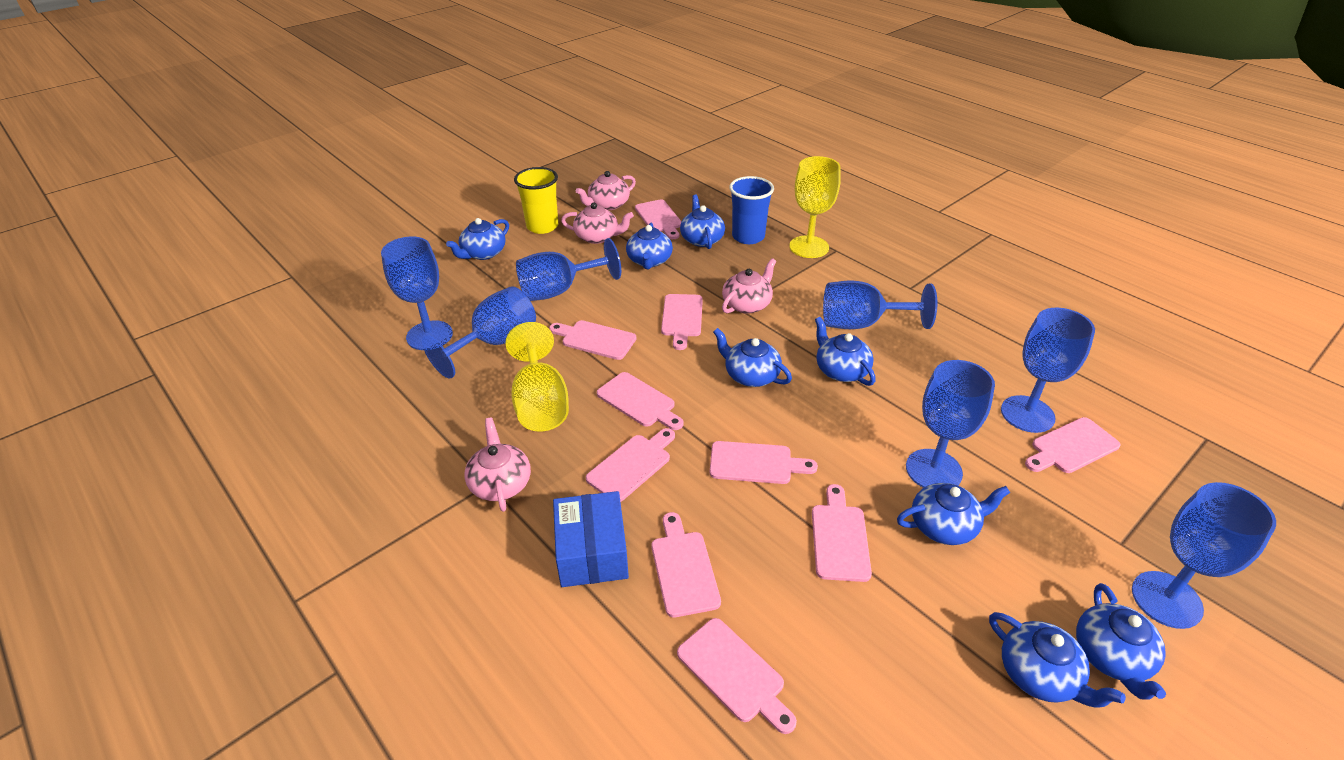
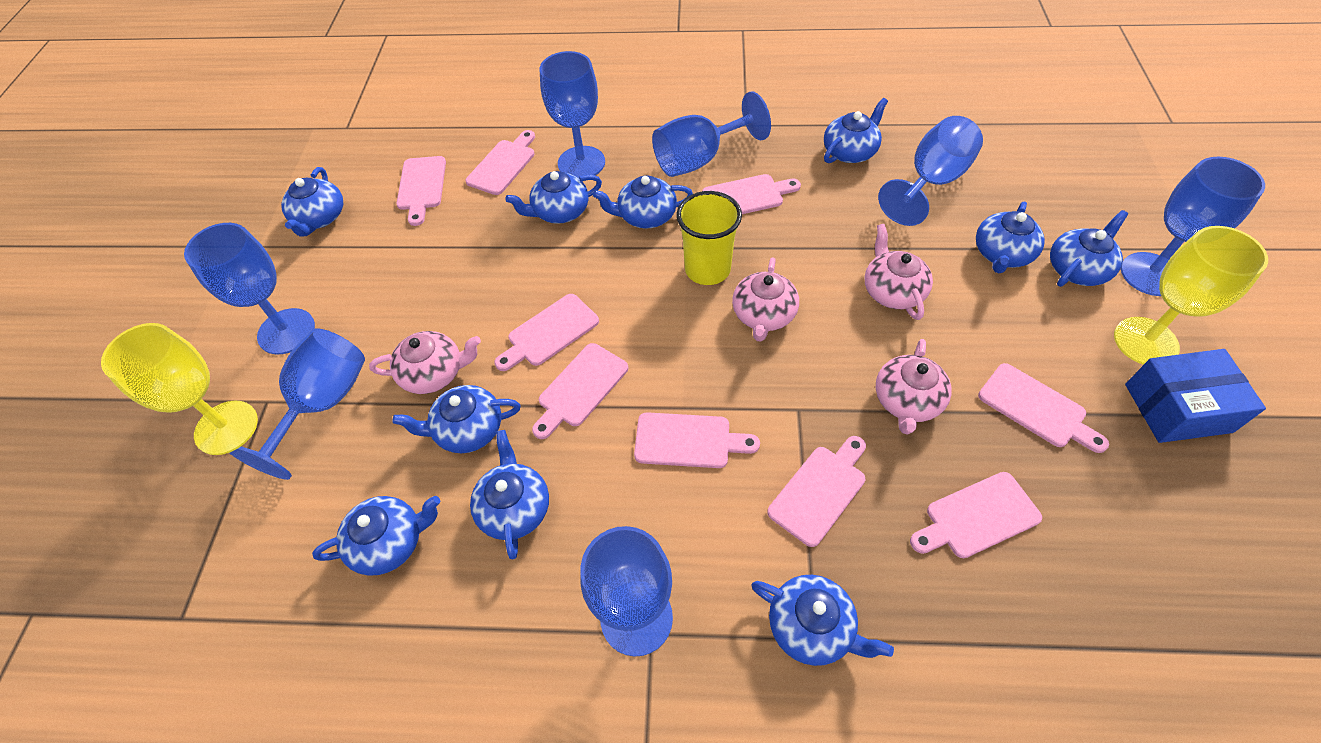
blue cup: [729,176,774,244] = 1 -> none = 0
blue teapot: [446,218,509,260] [626,223,673,269] [680,194,725,249] [713,328,792,387] [815,317,876,386] [897,483,1010,545] [989,612,1126,708] [1076,583,1166,700] = 8 -> [281,167,343,237] [312,496,440,576] [393,385,521,453] [470,430,549,559] [505,171,602,224] [593,176,693,229] [751,575,894,666] [824,98,888,163] [976,201,1045,273] [1050,210,1128,287] = 10
pink cutting board: [549,320,636,360] [586,428,675,502] [597,372,684,430] [635,200,682,239] [651,512,721,617] [661,294,703,350] [677,618,797,734] [710,441,818,484] [812,484,872,582] [1025,417,1121,473] = 10 -> [396,156,446,226] [465,130,535,195] [495,294,599,371] [532,343,628,439] [634,412,760,468] [702,174,801,214] [767,436,866,547] [910,472,1042,558] [978,363,1109,453] = 9

